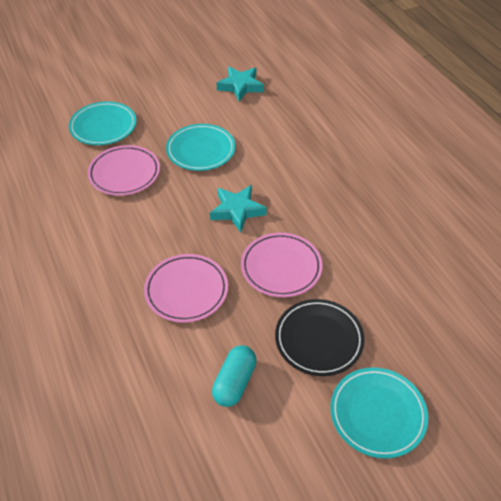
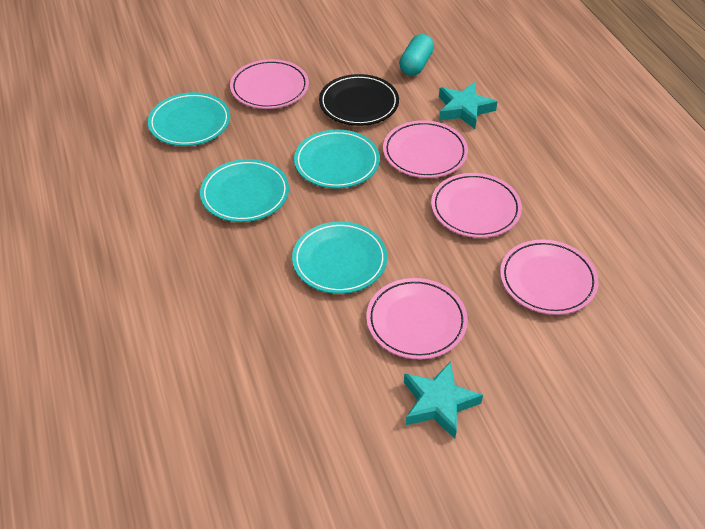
pink plate: [87,145,160,196] [144,254,228,322] [241,233,323,297] = 3 -> [230,59,309,109] [366,278,468,359] [383,120,468,178] [431,173,522,238] [500,240,599,315] = 5
turquoise plate: [69,101,137,145] [166,124,235,171] [330,367,428,459] = 3 -> [148,92,230,146] [200,159,289,222] [292,221,387,294] [294,130,380,189] = 4

